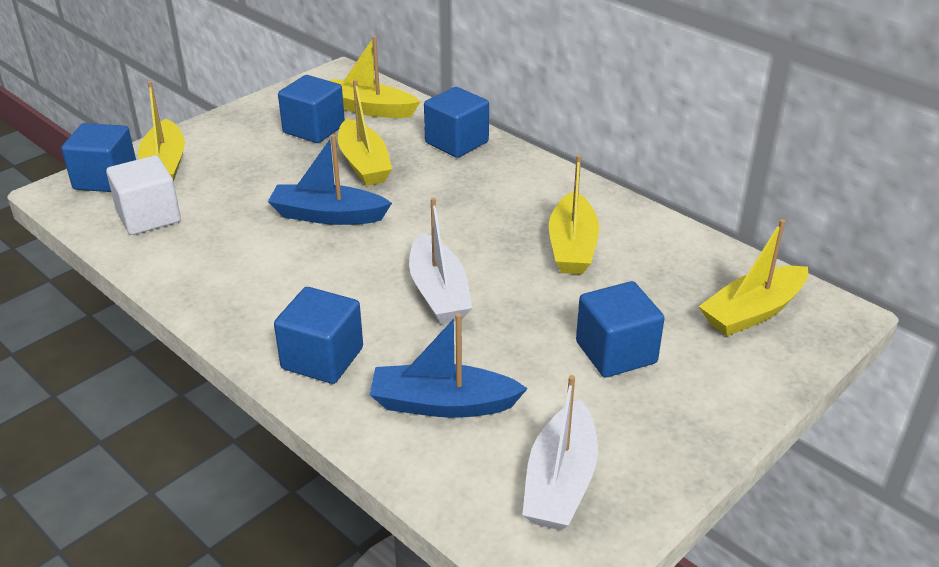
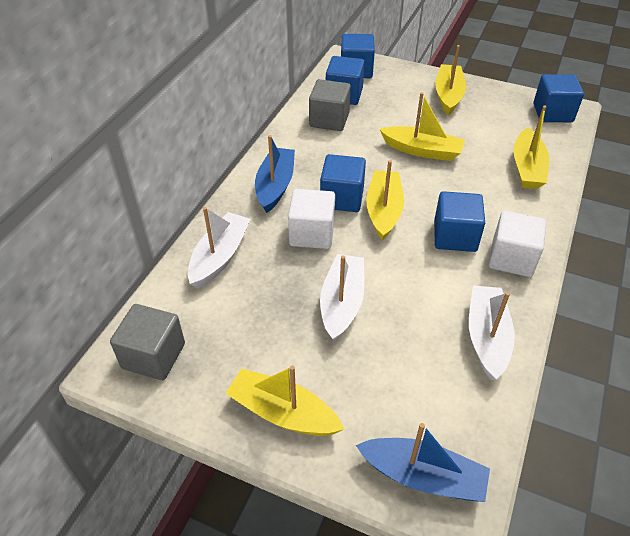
grey cube: none = 0 -> [110,304,185,380] [309,79,351,131] = 2
white boat: [409,198,472,324] [522,375,598,530] = 2 -> [188,207,251,288] [320,254,365,341] [469,286,515,380] = 3
white cube: [106,155,181,235] = 1 -> [288,189,335,249] [489,211,546,277] = 2

